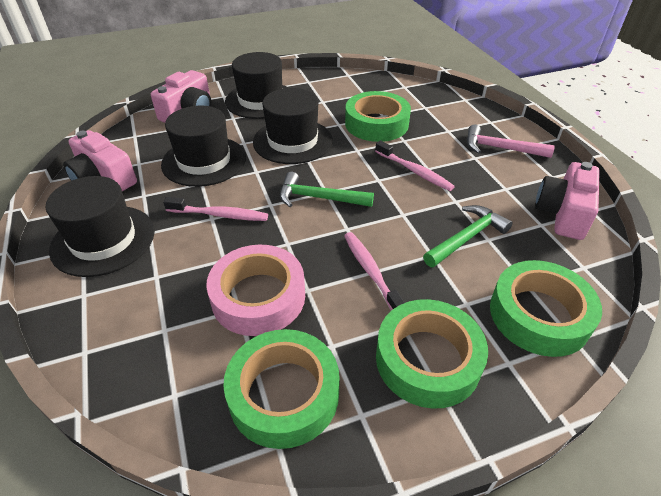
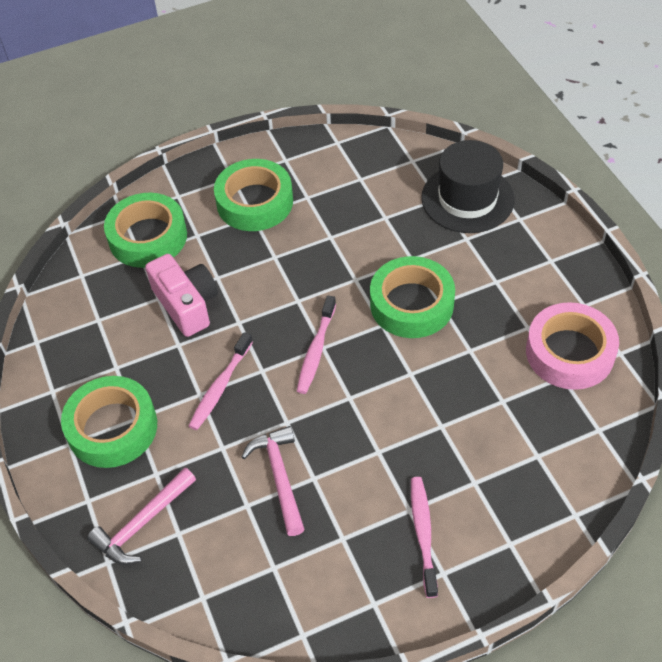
black hat: [46,176,155,277] [161,106,246,187] [225,52,288,119] [253,88,333,164] = 4 -> [421,140,514,233] = 1
green hammer: [280,172,374,207] [423,205,513,267] = 2 -> none = 0
pink camera: [63,130,137,191] [151,70,212,123] [535,162,600,240] = 3 -> [145,254,218,337] = 1
pink hammer: [467,124,555,158] = 1 -> [87,468,196,565] [241,426,305,536] = 2

